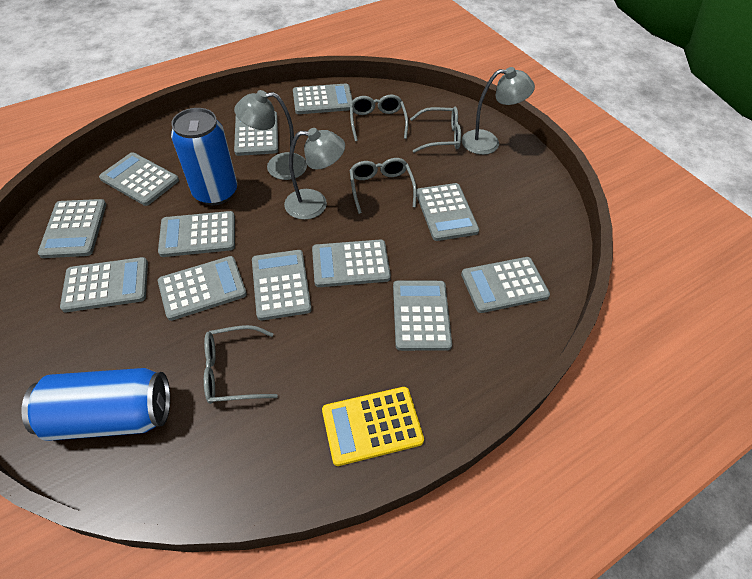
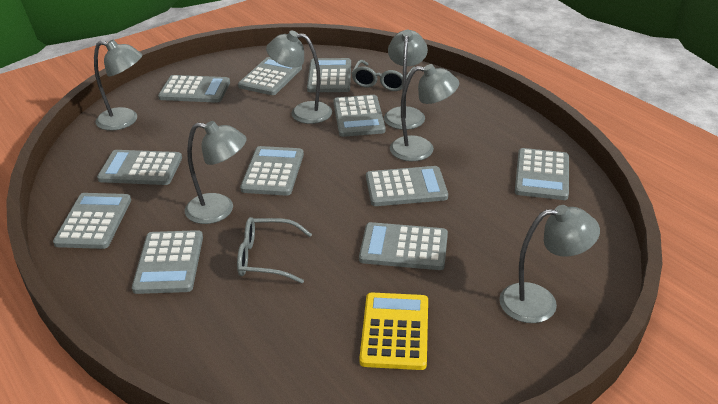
blue can: [21,368,170,441] [171,108,237,205] = 2 -> none = 0
grey calculator: [38,199,106,258] [60,257,148,312] [99,152,179,206] [158,211,235,257] [158,256,247,321] [234,111,278,156] [252,250,312,321] [293,83,353,114] [312,240,391,287] [393,281,452,351] [417,183,479,241] [461,257,550,313] = 12 -> [53,193,131,249] [97,150,182,185] [132,230,203,294] [158,75,230,103] [238,57,302,95] [240,146,304,196] [307,58,351,92] [333,95,386,137] [359,222,448,270] [366,166,448,206] [515,148,569,200] = 11
grey glasses: [204,325,278,404] [350,94,408,141] [350,158,417,214] [410,107,461,153] = 4 -> [237,217,312,284] [352,60,415,91] = 2
grey lamp: [234,90,307,180] [284,128,345,220] [462,67,535,155] = 3 -> [94,40,142,131] [185,121,247,224] [266,31,332,124] [384,30,428,130] [390,64,459,161] [499,205,600,323] = 6

